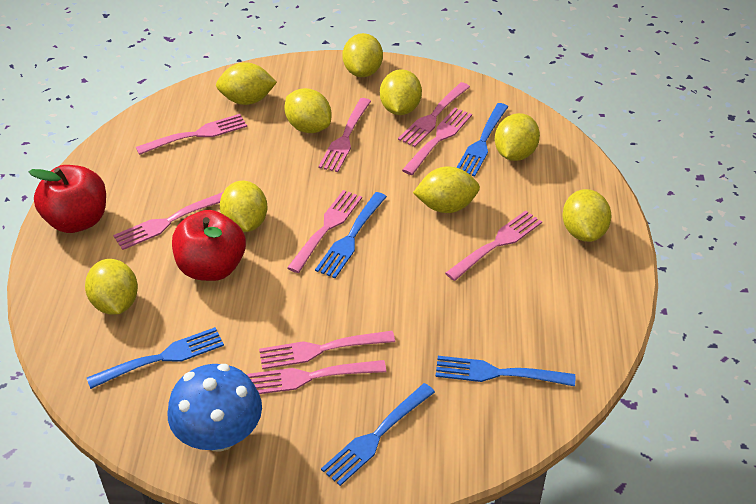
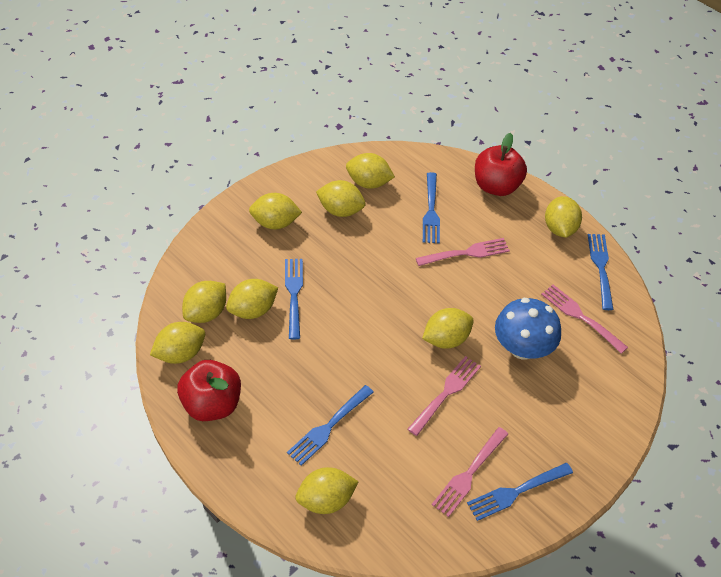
pink fork: [113,192,223,250] [136,114,247,155] [247,360,386,394] [259,331,395,369] [287,190,362,273] [318,98,371,172] [398,82,470,147] [402,108,472,175] [445,210,542,281] = 9 -> [408,356,481,436] [416,238,510,266] [432,427,508,517] [541,285,628,354] = 4

